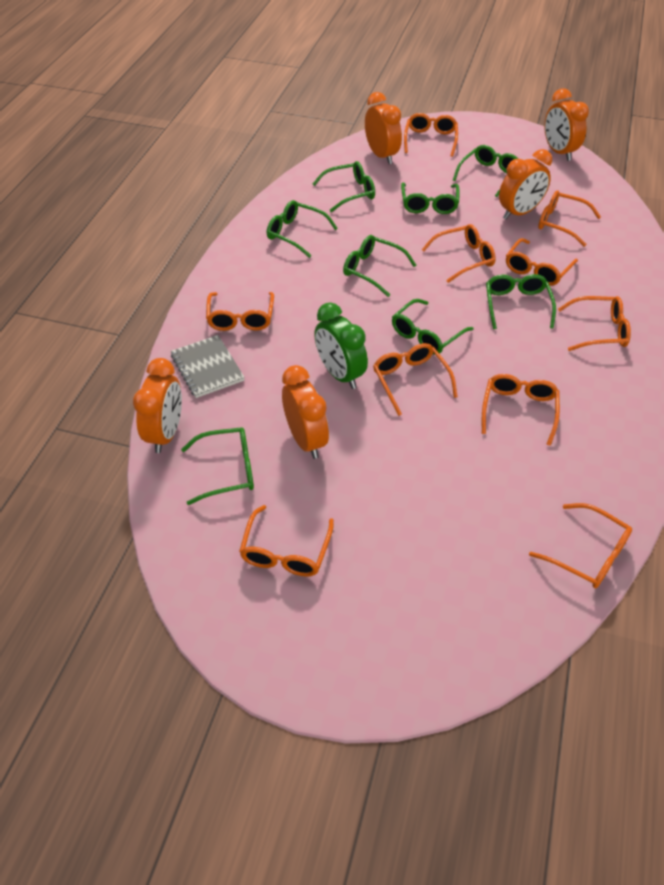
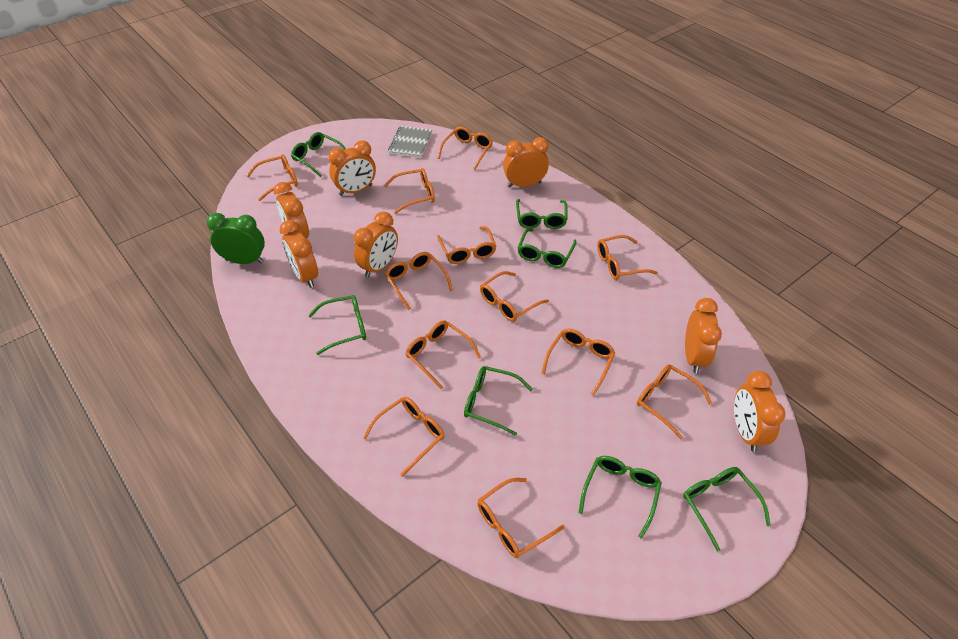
green glasses: [181,427,254,505] [267,200,338,258] [313,161,375,212] [343,235,417,297] [392,299,474,354] [401,182,459,214] [453,145,518,197] [486,274,556,329] = 8 -> [291,132,346,178] [308,295,366,355] [464,366,533,436] [516,199,568,229] [518,229,577,268] [579,456,662,539] [683,467,771,552] = 7
orange clock: [133,358,182,453] [282,365,329,459] [365,92,402,164] [499,149,552,219] [544,88,589,161] = 5 -> [274,182,309,238] [280,220,318,288] [328,140,376,196] [354,211,398,278] [503,137,549,188] [685,298,722,374] [734,371,785,452] = 7
orange glasses: [206,292,274,331] [239,505,334,576] [373,343,458,416] [404,113,458,157] [422,224,496,283] [482,374,560,446] [506,238,578,286] [529,503,632,588] [538,190,601,247] [558,296,631,351] = 10 -> [247,154,298,201] [363,397,444,477] [384,168,435,214] [385,252,453,310] [405,321,481,389] [437,226,496,264] [438,127,493,170] [477,478,565,558] [480,271,549,321] [541,329,615,396] [597,235,658,280] [637,364,712,439] = 12

